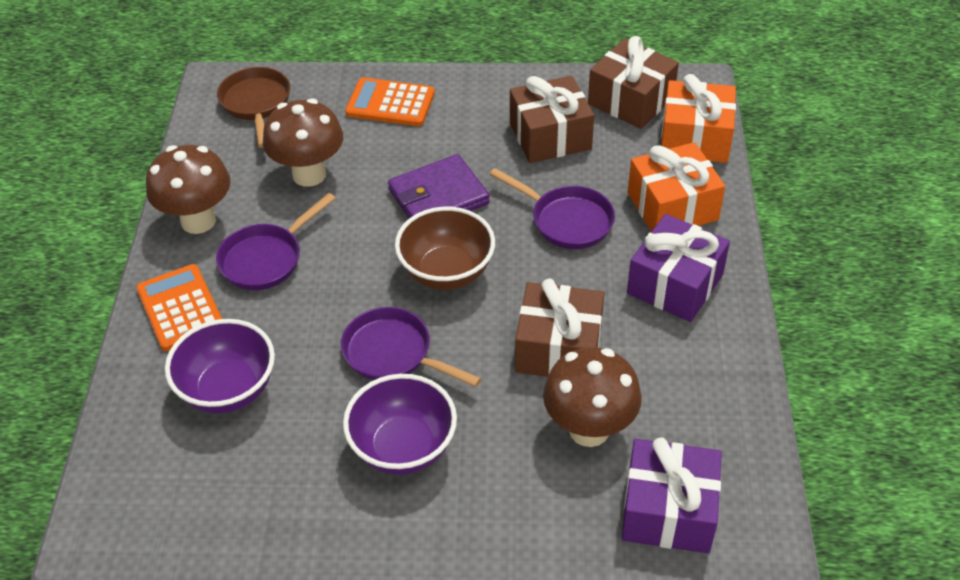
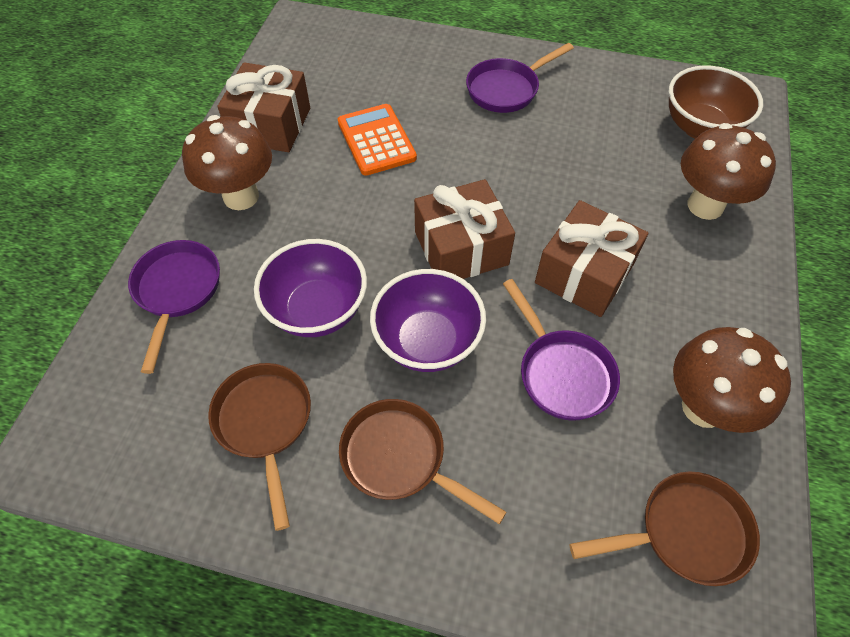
brown pan: [217,67,290,148] = 1 -> [208,363,311,531] [339,399,507,524] [570,471,760,586] = 3
orange calculator: [136,264,222,351] [345,77,435,126] = 2 -> [338,104,417,176] = 1
orange gift: [628,142,725,232] [661,74,736,163] = 2 -> none = 0
purple gift: [622,437,722,553] [627,214,730,322] = 2 -> none = 0
purple wallet: [388,154,490,218] = 1 -> none = 0

